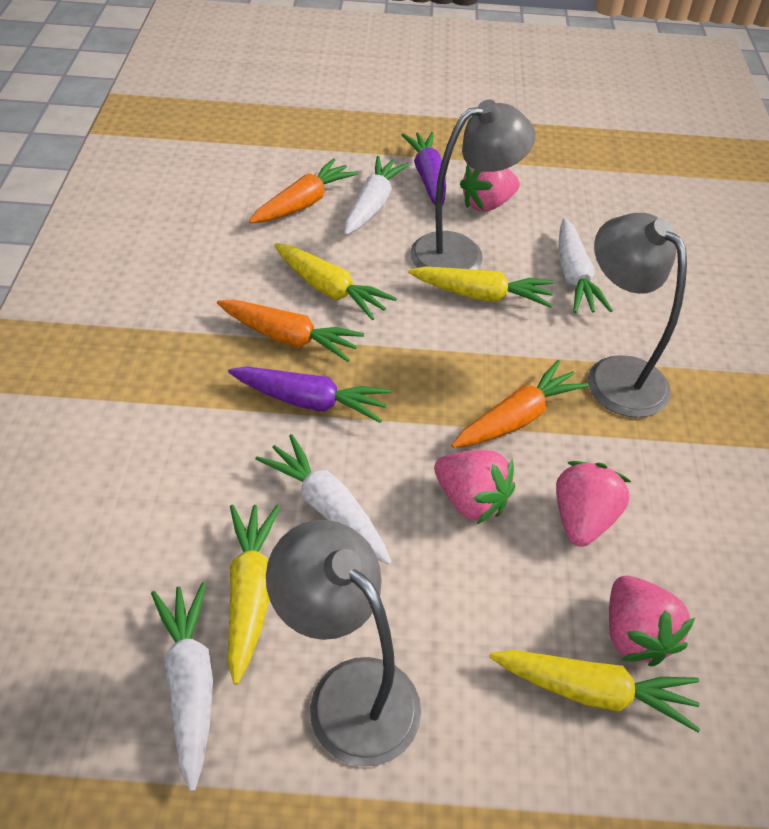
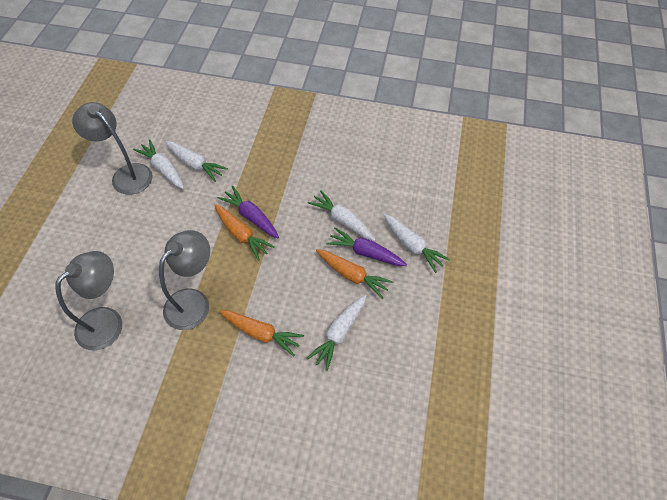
pink strawberry: [434,450,515,524] [460,164,520,212] [556,461,631,547] [609,576,695,666] = 4 -> none = 0
white carrot: [151,582,213,792] [255,434,392,565] [344,156,409,235] [559,218,613,313] = 4 -> [133,139,184,189] [165,141,228,182] [307,295,366,371] [308,190,375,241] [384,214,450,273] = 5
yellow carrot: [228,504,280,685] [274,243,397,320] [408,267,554,308] [489,650,700,732] = 4 -> none = 0

